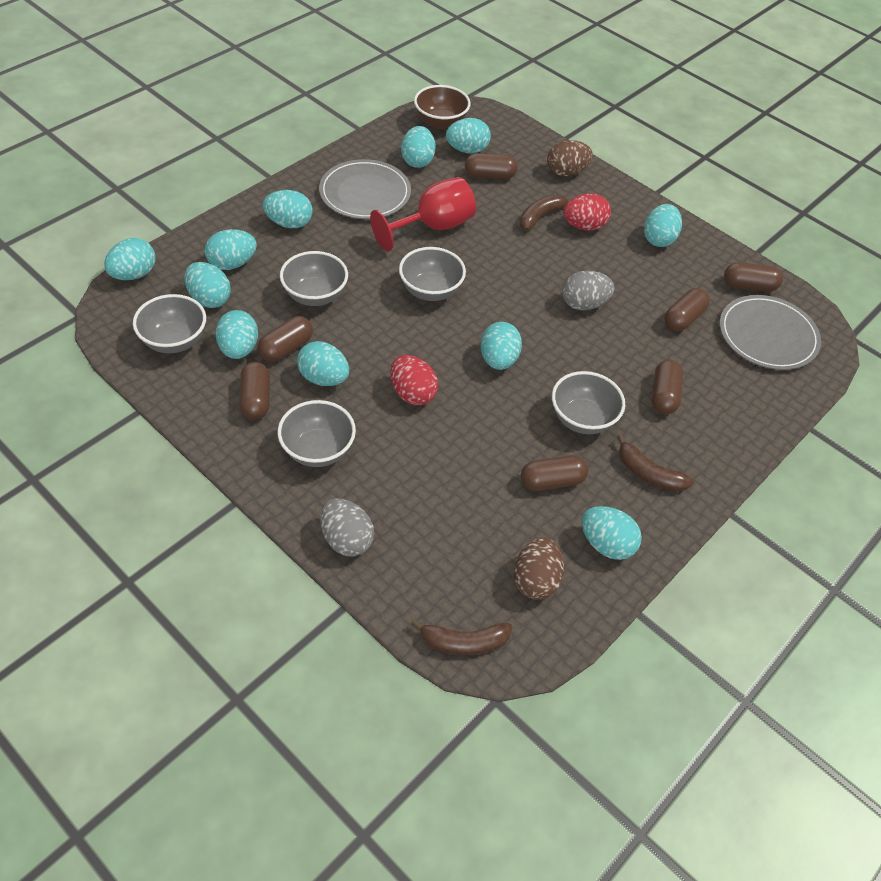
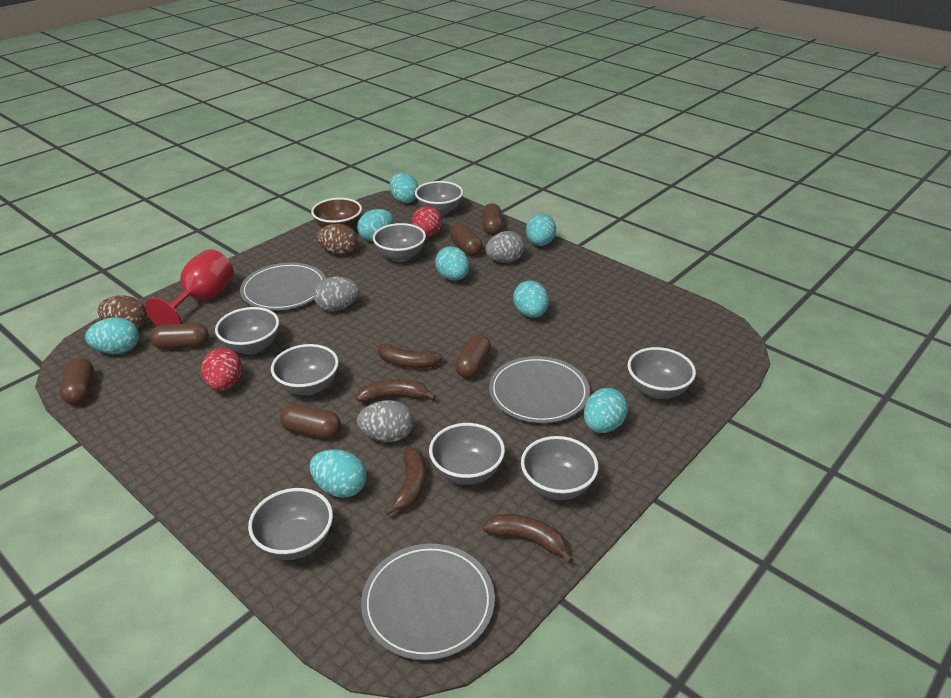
brown banana: [411,619,512,655] [520,195,570,231] [617,434,694,492] = 3 -> [356,379,436,403] [374,340,443,368] [384,447,426,516] [482,514,573,564] = 4
brown capsule: [239,362,270,420] [257,316,313,362] [465,153,518,179] [521,455,588,491] [652,360,683,414] [664,288,710,331] [724,262,783,292] = 7 -> [60,358,94,405] [150,323,209,350] [280,404,341,439] [450,224,483,256] [455,334,491,379] [482,203,503,235] = 6
grey bowl: [133,294,206,353] [278,400,356,467] [280,251,348,306] [399,247,466,301] [552,371,625,434] = 5 -> [215,307,279,355] [248,488,333,560] [271,344,339,396] [373,223,426,262] [415,181,463,216] [429,423,505,485] [521,436,598,500] [627,347,696,399] = 8
grey egg: [320,498,374,557] [562,271,614,310] = 2 -> [313,277,359,311] [357,400,414,442] [486,231,525,263] = 3
grey plate: [319,159,411,219] [720,295,821,370] = 2 -> [240,263,326,310] [361,544,495,660] [489,356,590,423] = 3
turquoise egg: [104,238,156,280] [184,262,231,308] [205,229,257,270] [215,310,258,359] [263,190,313,228] [297,341,349,386] [401,126,436,168] [446,118,491,154] [480,322,522,370] [582,506,642,560] [644,204,682,247] = 11 -> [85,317,139,354] [310,449,367,498] [357,209,394,241] [390,173,419,203] [435,246,469,281] [513,281,549,318] [526,214,556,246] [584,388,628,433] = 8

